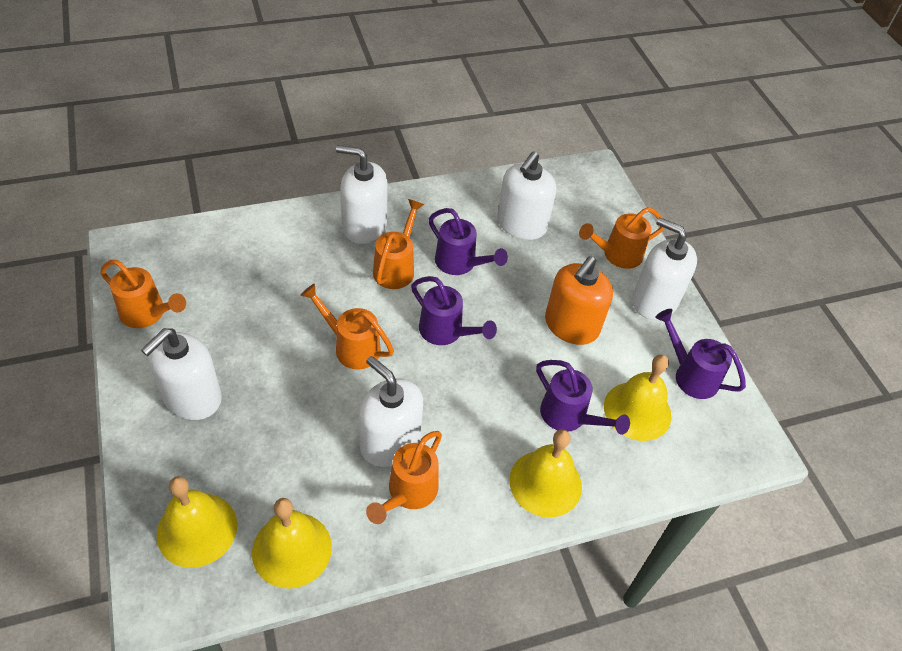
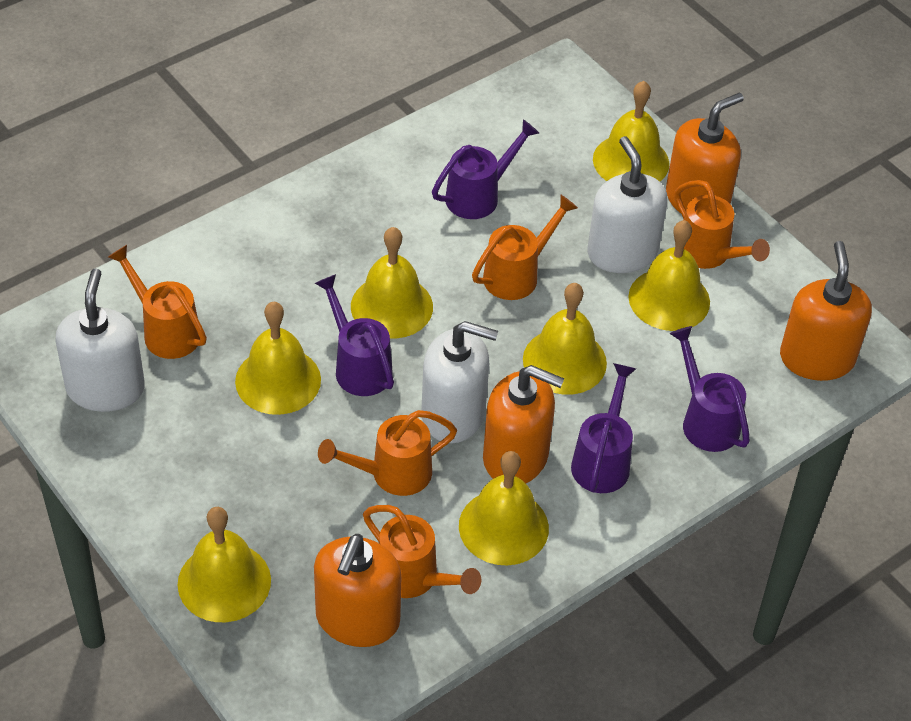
orange soap dispenser: [545,256,613,345] = 1 -> [314,534,401,647] [483,365,564,483] [666,93,744,213] [780,241,872,381] = 4
white soap dispenser: [141,328,222,420] [336,145,388,244] [359,356,423,467] [497,151,556,240] [632,217,697,320] = 5 -> [56,268,145,412] [421,321,498,443] [587,136,668,273] = 3
yellow bell: [156,476,237,568] [252,498,332,589] [509,429,582,518] [604,355,671,441] = 4 -> [178,507,271,622] [235,302,321,415] [351,227,433,339] [459,451,549,566] [523,283,607,395] [593,81,669,182] [629,220,710,331] = 7

